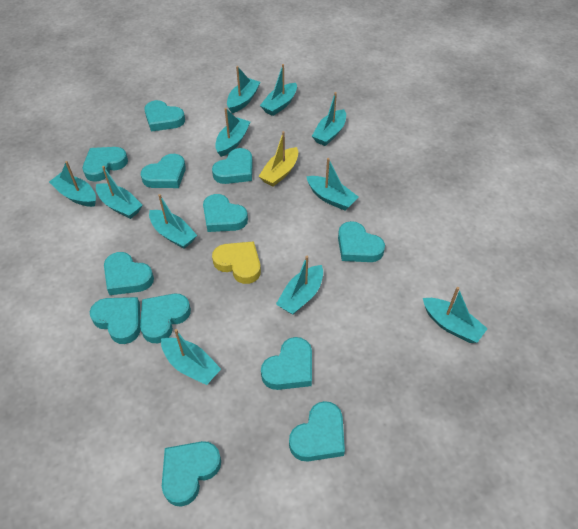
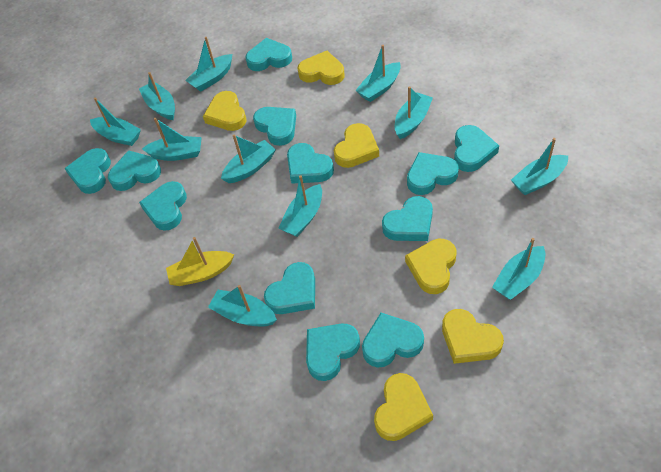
yellow heart: [212,241,261,284] = 1 -> [203,91,247,131] [298,51,345,85] [334,123,379,168] [374,373,433,441] [405,239,456,294] [442,309,504,364] = 6

